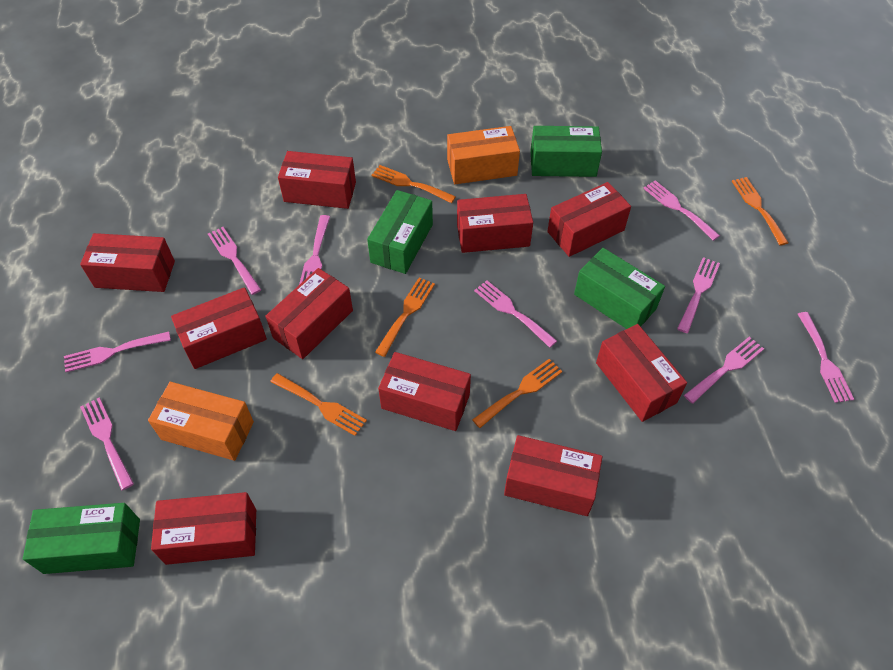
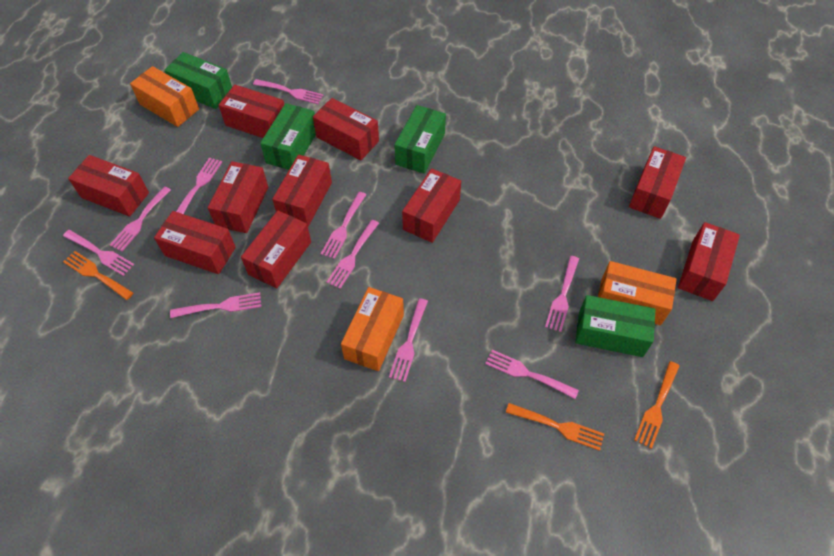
orange box: [148,382,254,461] [447,126,520,184] = 2 -> [130,66,199,127] [341,287,404,371] [598,261,676,325] = 3
orange fork: [270,373,367,436] [372,165,456,203] [375,278,435,357] [472,359,562,428] [732,177,789,245] = 5 -> [63,251,133,300] [506,403,604,451] [634,361,679,449] = 3
pink fork: [64,332,171,372] [80,397,134,490] [208,227,261,295] [299,215,330,285] [474,281,557,348] [643,180,720,241] [677,257,720,333] [684,337,764,404] [798,312,854,403] = 9 -> [63,230,135,276] [110,186,171,251] [170,292,262,318] [176,158,222,214] [253,79,323,104] [320,192,366,259] [326,220,379,289] [389,298,428,382] [485,350,579,399] [545,256,579,332] = 10

